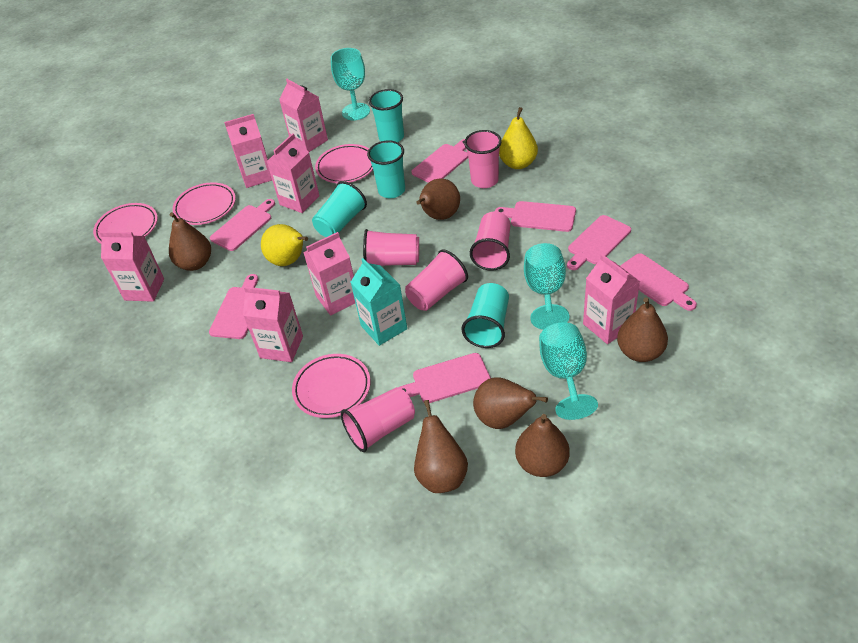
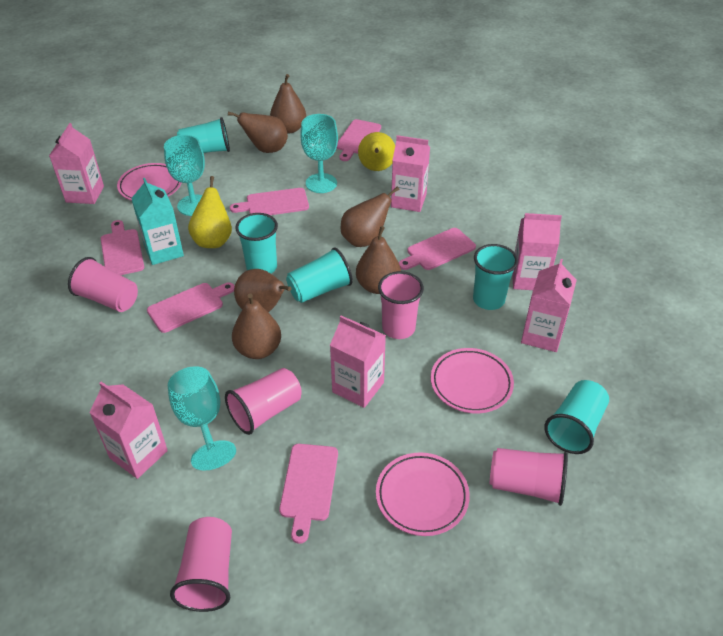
pink carton: [100,231,164,302] [224,114,272,188] [243,287,303,362] [266,133,320,213] [279,79,328,152] [303,232,355,316] [583,254,640,344] = 7 -> [49,123,104,204] [89,382,168,479] [330,316,386,408] [391,135,430,212] [512,213,562,290] [521,259,577,352] = 6
pink cutting board: [209,274,258,339] [210,199,275,251] [398,353,491,403] [411,139,468,183] [495,201,576,232] [567,215,631,270] [620,253,697,311] = 7 -> [101,220,144,275] [147,282,235,333] [230,188,309,215] [279,444,338,544] [337,119,381,161] [399,228,476,270] = 6
pink plate: [93,203,158,244] [173,182,236,225] [292,354,371,418] [315,144,373,183] = 4 -> [117,163,182,201] [376,452,470,536] [431,348,514,413] = 3
turquoise cup: [312,181,367,237] [367,140,405,198] [369,89,404,142] [462,283,509,348] = 4 -> [177,117,230,153] [236,213,278,274] [286,247,353,303] [473,244,518,310] [544,380,609,454] = 5

